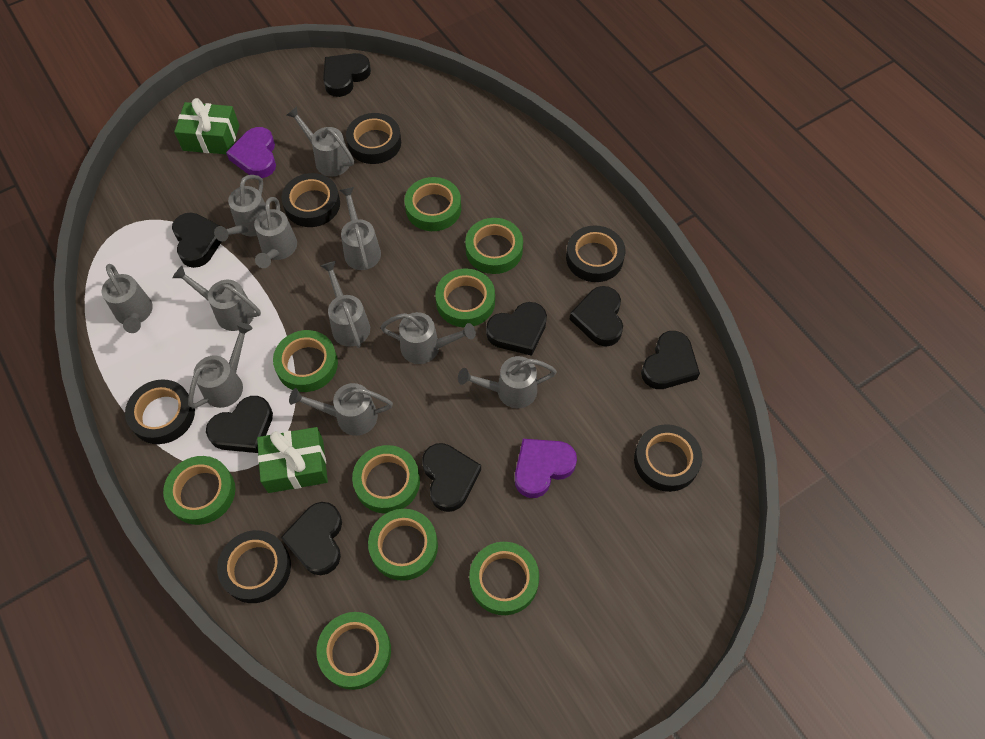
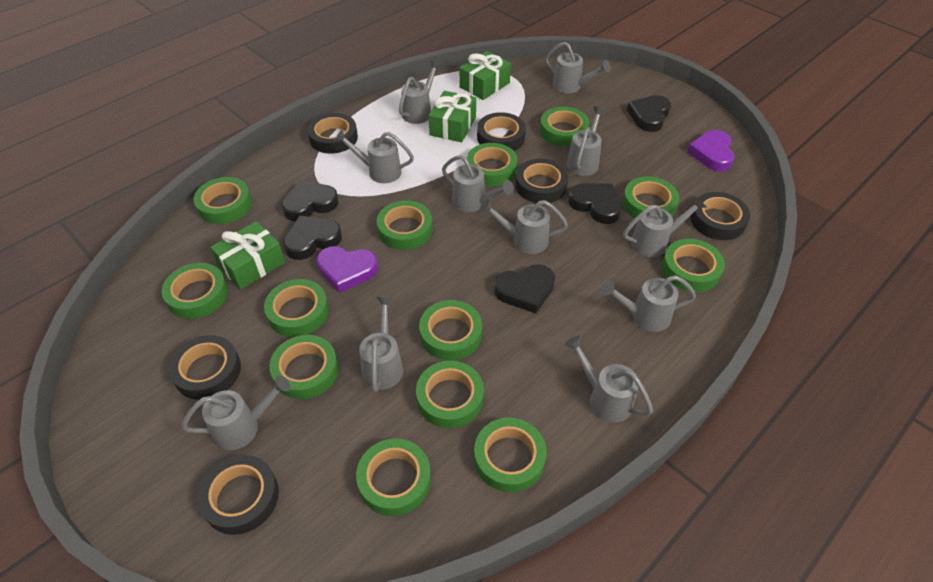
black heart: [172,213,222,268] [206,396,273,453] [281,502,342,575] [323,53,371,97] [422,443,481,512] [486,302,547,356] [570,286,623,347] [641,331,700,389] = 8 -> [282,180,339,221] [283,216,342,260] [494,264,555,314] [568,183,622,224] [627,95,671,132] = 5
green gift: [174,98,239,155] [257,427,328,493] = 2 -> [210,221,285,290] [428,91,476,142] [459,51,511,100] = 3
green tape: [163,456,235,525] [273,330,338,392] [316,612,391,690] [352,445,420,514] [368,509,438,581] [405,177,461,231] [435,269,495,327] [465,218,523,274] [469,542,539,615] = 9 -> [162,263,228,319] [194,177,252,224] [264,279,329,337] [269,335,338,399] [356,439,431,516] [377,201,432,250] [416,361,484,428] [419,300,482,360] [467,143,518,186] [474,418,547,492] [540,107,589,147] [622,177,679,219] [662,239,725,292] = 13

